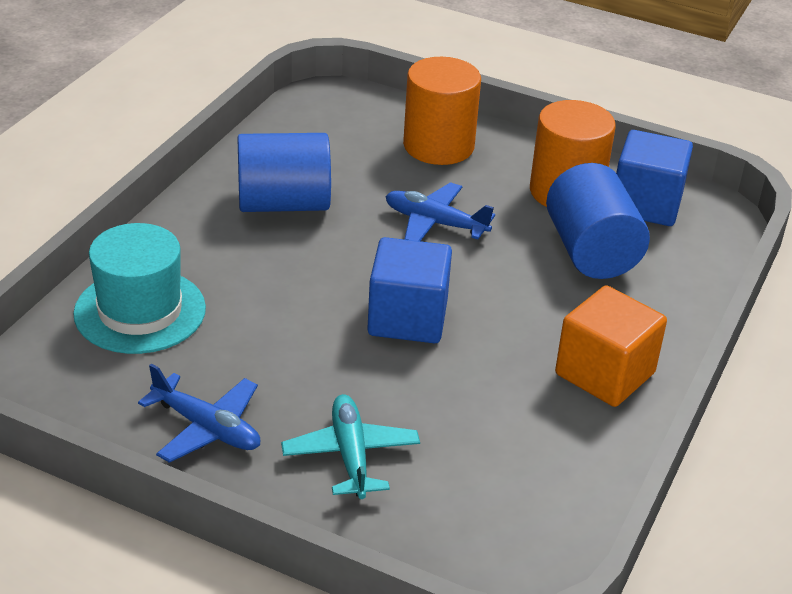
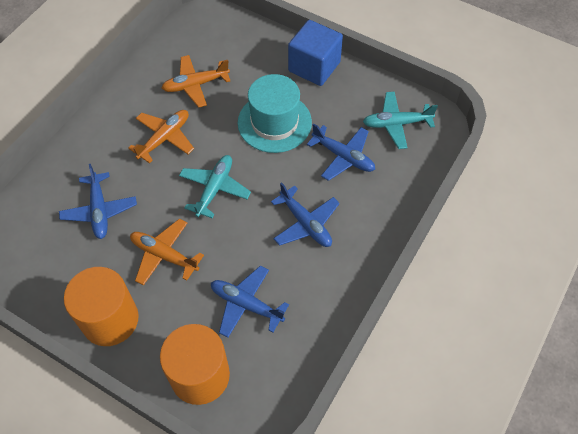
blue cube: [367,237,452,343] [616,130,693,226] = 2 -> [288,20,343,86] = 1
blue cylinder: [237,133,331,212] [546,163,650,279] = 2 -> none = 0
blue plane: [138,364,260,463] [385,182,495,241] = 2 -> [59,164,137,239] [211,265,289,338] [271,182,340,247] [307,123,375,181] = 4
orange cube: [555,285,667,407] = 1 -> none = 0
orange plane: none = 0 -> [128,110,194,164] [130,219,204,286] [162,55,231,108] = 3
turquoise plane: [281,394,420,499] = 1 -> [179,155,251,218] [363,92,438,149] = 2

